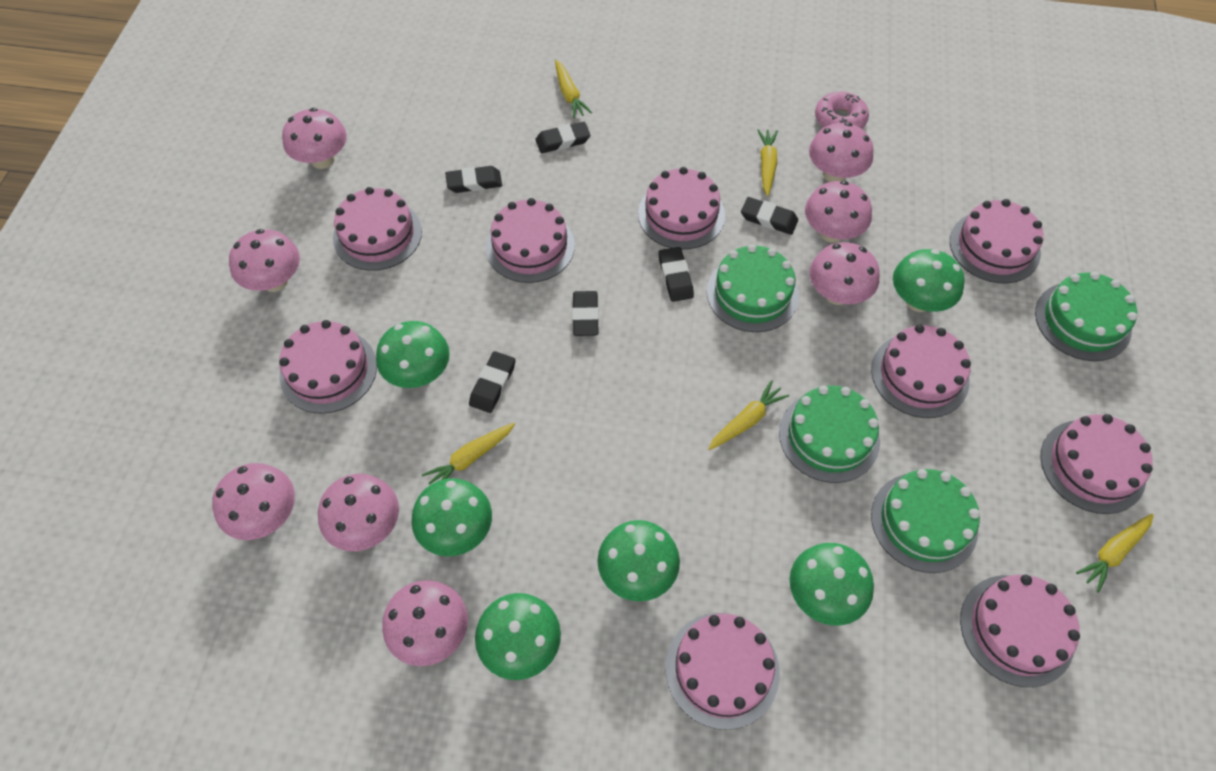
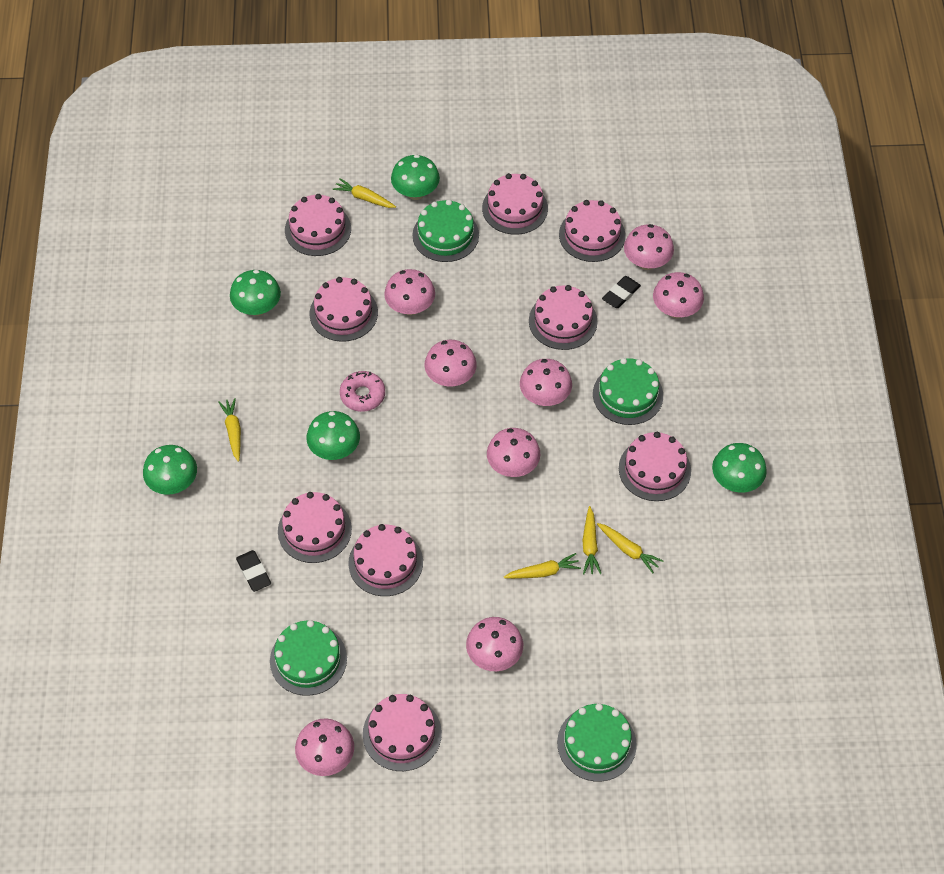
black eraser: [445,166,502,193] [469,351,515,413] [536,122,590,153] [572,291,599,336] [658,247,694,302] [741,197,798,235] = 6 -> [236,550,271,592] [602,276,641,308] = 2
green mushroom: [376,321,450,388] [411,478,492,556] [475,593,561,680] [597,520,680,602] [790,543,874,626] [893,249,965,312] = 6 -> [143,445,197,495] [230,270,281,316] [307,411,360,460] [391,155,440,200] [712,443,767,493] = 5

